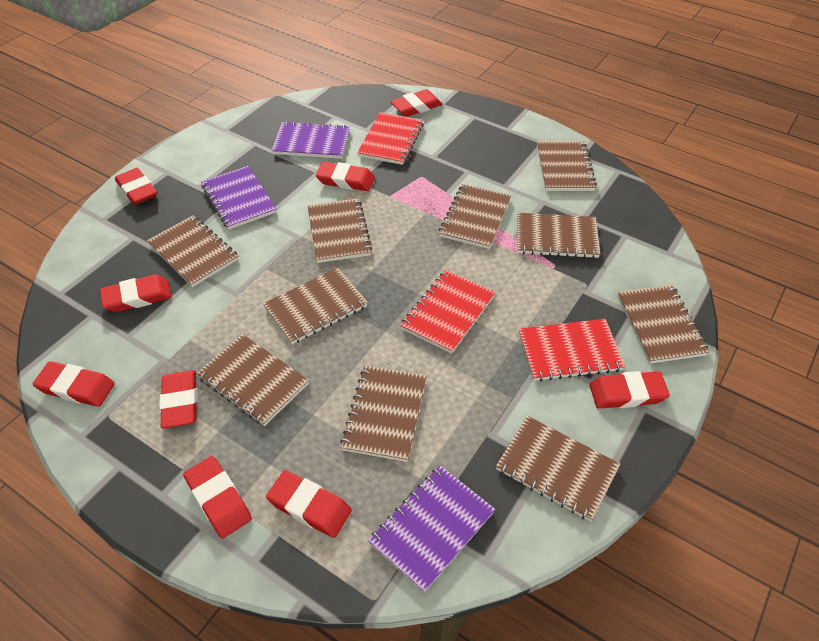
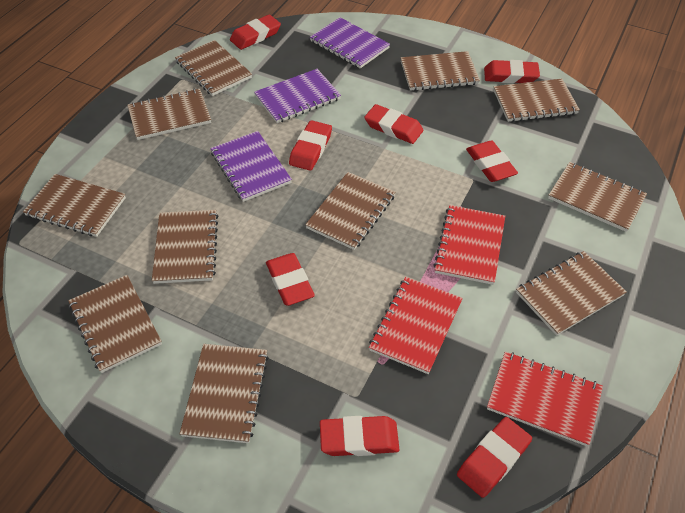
brown notebook: [147,215,239,287] [196,334,309,426] [263,268,368,344] [307,198,372,263] [340,366,426,462] [438,184,511,249] [496,416,620,521] [517,213,600,258] [537,141,597,191] [617,285,709,364] = 10 -> [23,174,126,237] [68,275,162,373] [128,89,211,140] [152,210,218,284] [175,40,252,96] [179,344,269,443] [305,172,395,250] [401,51,480,91] [493,79,580,122] [516,251,627,336] [548,162,647,232] = 11
red eraser: [33,361,115,407] [100,275,172,312] [115,168,157,205] [159,370,197,429] [183,456,252,538] [266,470,352,538] [316,162,375,191] [390,89,442,117] [590,371,670,409] = 9 -> [230,15,281,50] [266,253,315,306] [289,120,332,171] [320,416,400,456] [364,104,423,144] [457,417,532,498] [466,141,518,182] [484,60,540,83] = 8

